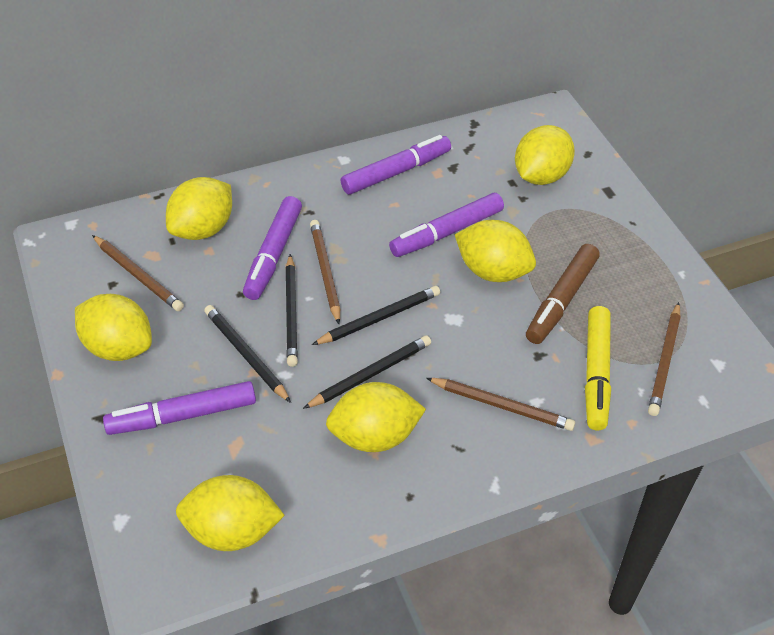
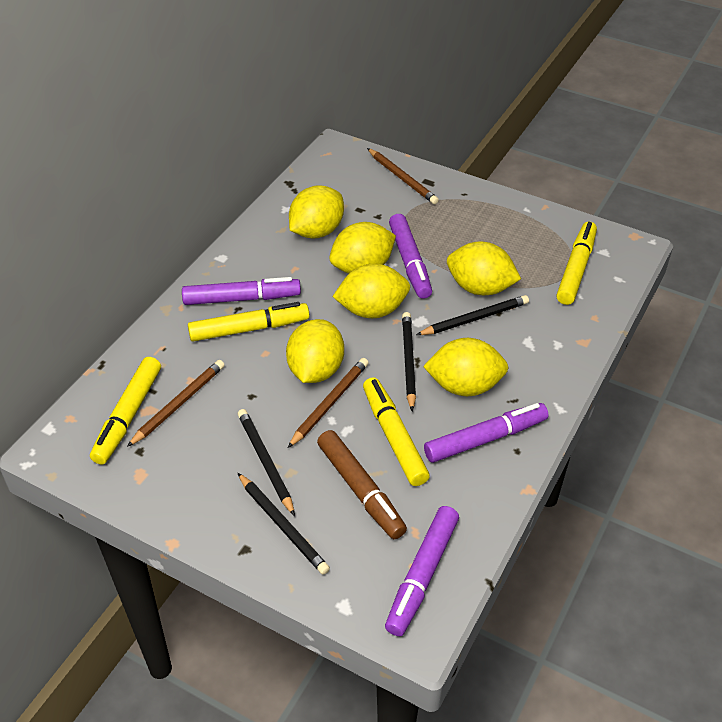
brown pencil: [92,235,184,311] [310,220,340,324] [426,378,575,431] [648,302,681,416] = 4 -> [127,360,224,447] [288,358,369,448] [367,148,439,204] = 3
yellow marker: [585,306,611,430] = 1 -> [90,357,161,465] [188,302,310,341] [363,377,430,486] [556,222,597,305] = 4

